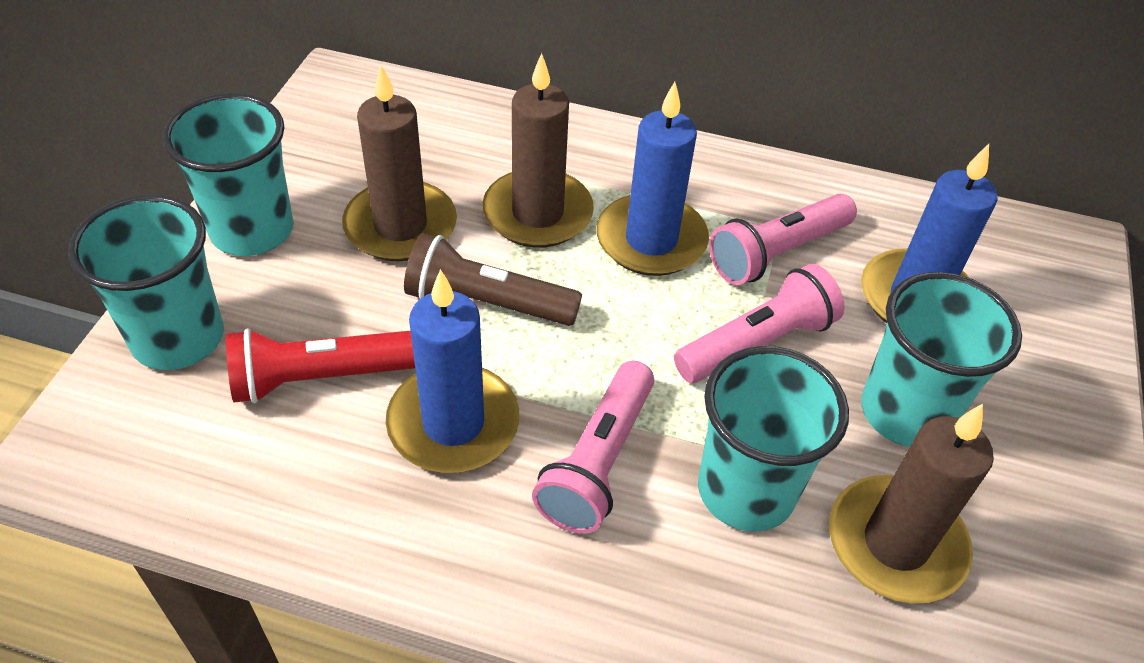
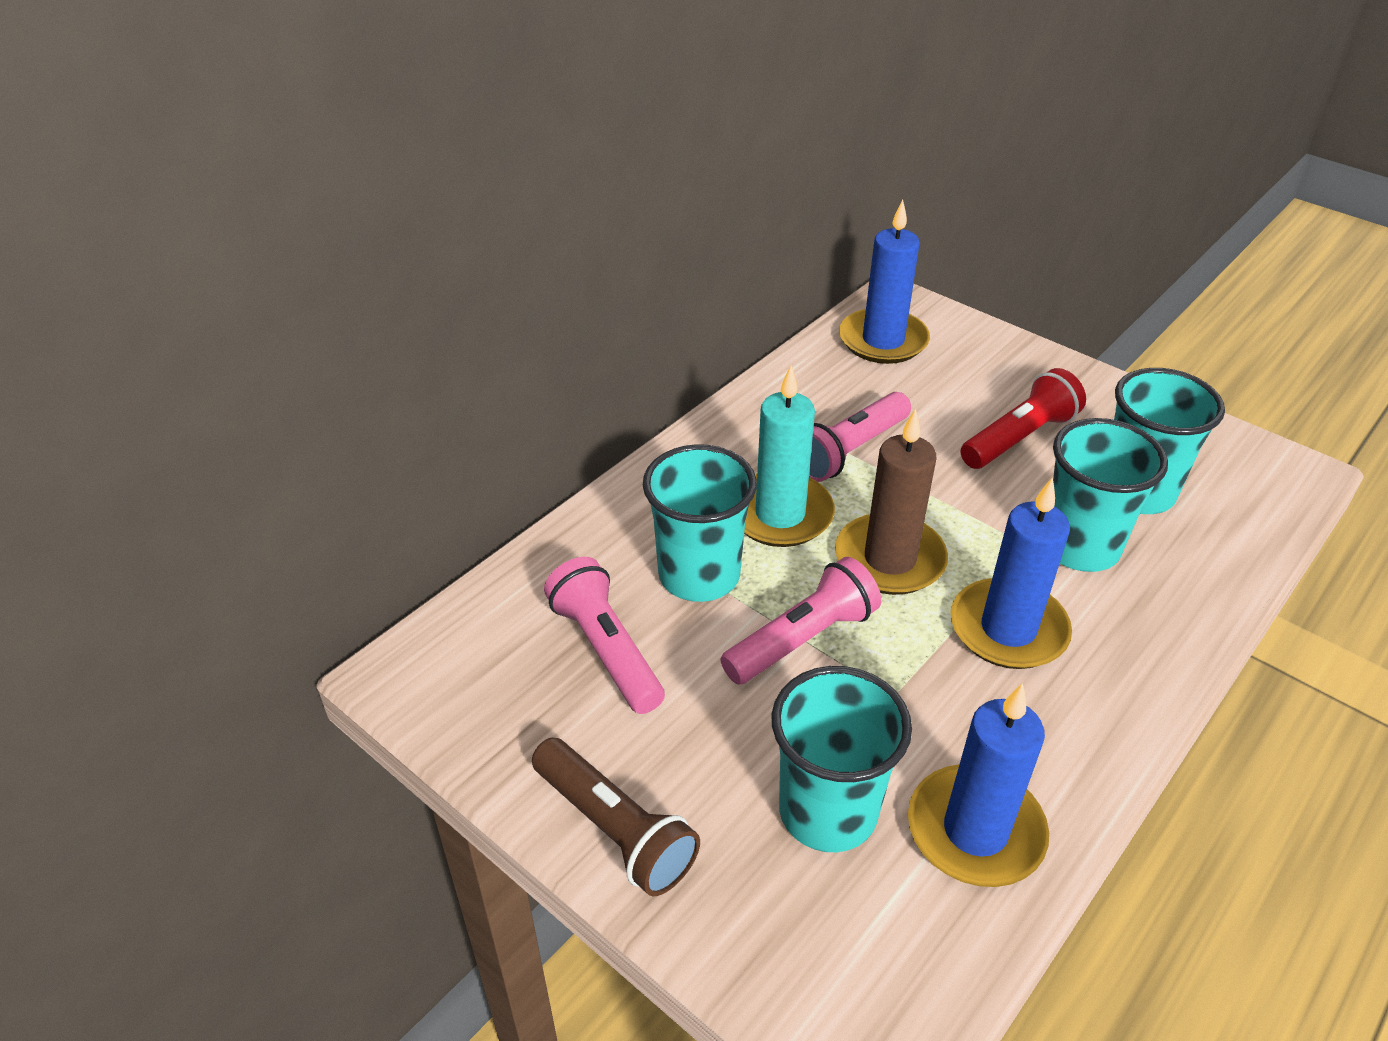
brown candle: [342,64,457,261] [483,53,594,248] [829,404,994,604] = 3 -> [835,409,948,595] = 1
turquoise candle: none = 0 -> [744,366,835,547] = 1

